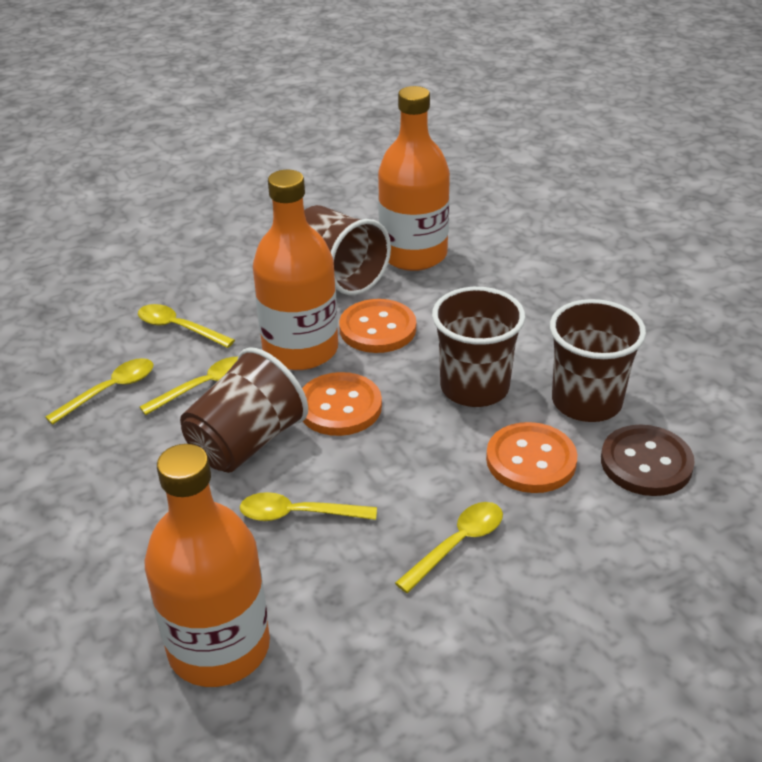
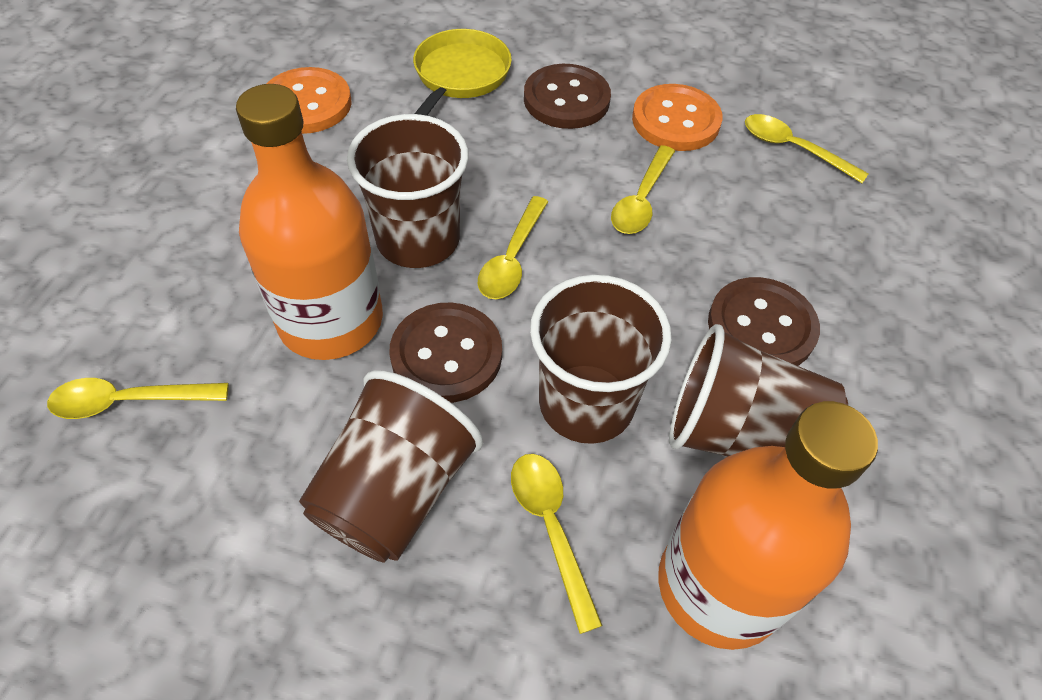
brown button: [601,424,695,496] = 1 -> [389,302,502,403] [524,64,611,129] [708,277,820,366] = 3
orange bottle: [144,444,270,687] [253,170,338,370] [378,86,450,271] = 3 -> [236,84,383,360] [658,401,878,650] = 2
orange button: [302,372,382,436] [339,299,416,353] [486,422,577,493] = 3 -> [267,67,351,134] [632,84,722,151] = 2
yellow pan: none = 0 -> [413,29,512,116] = 1

